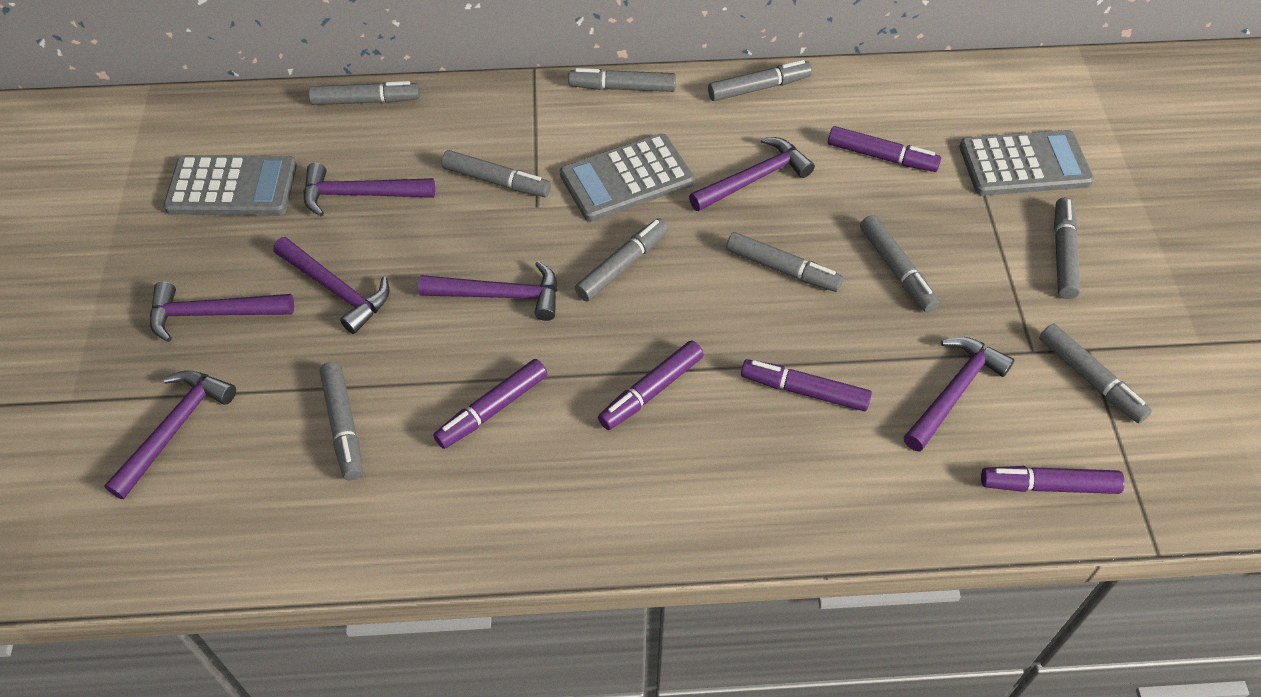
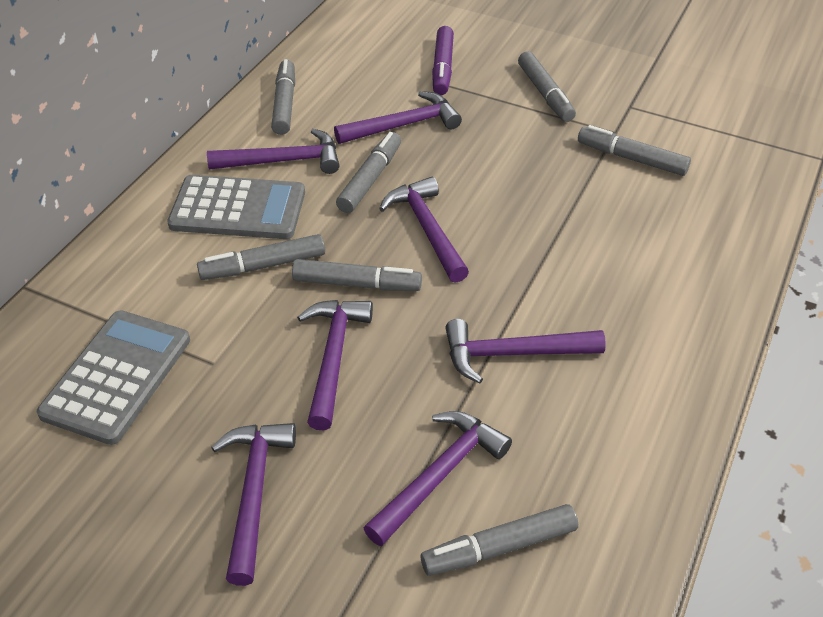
grey calculator: [163,155,297,215] [560,133,694,221] [959,130,1094,196] = 3 -> [37,310,190,445] [167,175,305,239] = 2
grey marker: [309,81,420,105] [320,362,363,480] [441,150,551,197] [568,68,676,92] [575,218,668,301] [708,60,812,101] [726,232,843,292] [860,215,939,312] [1039,324,1152,423] [1054,198,1080,299] = 10 -> [197,234,325,280] [271,59,295,135] [292,259,422,291] [336,132,401,213] [421,504,578,576] [518,51,576,122] [578,125,691,176] = 7
purple marker: [433,359,547,449] [598,340,704,430] [741,359,872,411] [828,126,941,172] [981,466,1125,494] = 5 -> [432,26,454,95] = 1

